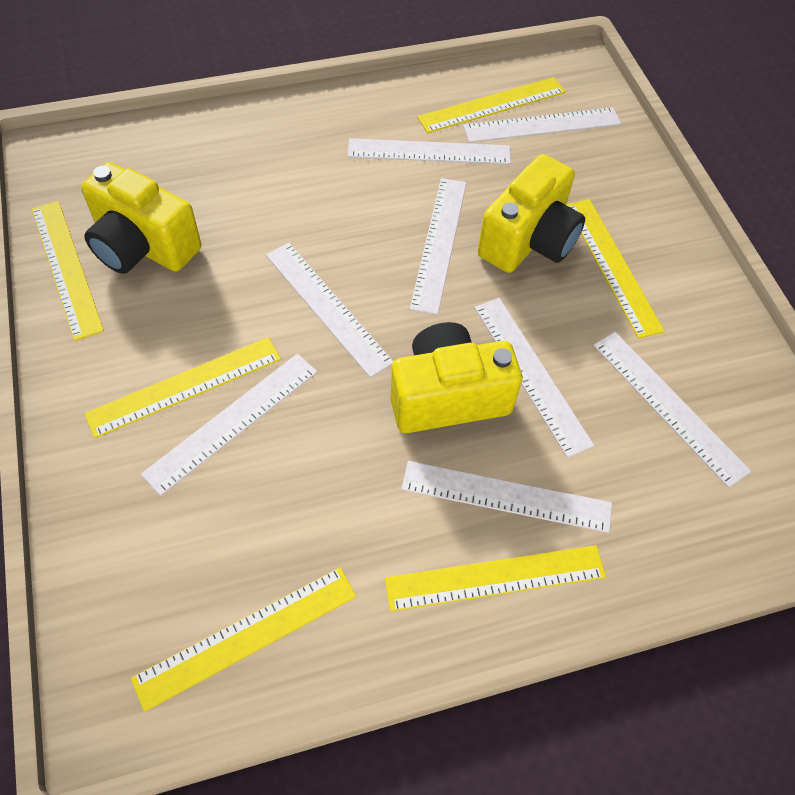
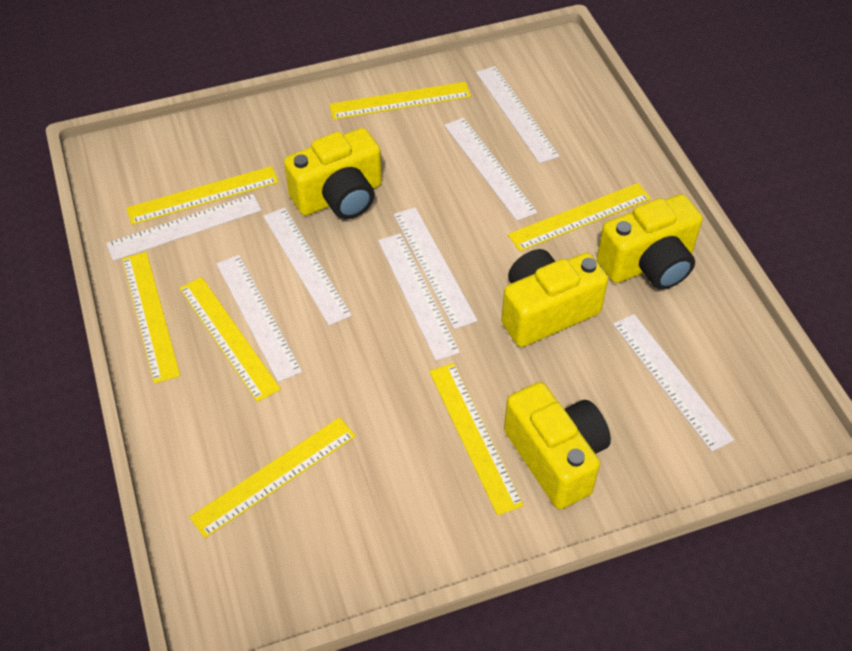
yellow camera: [81,162,201,274] [390,322,522,433] [478,154,585,273] = 3 -> [284,128,382,219] [501,249,608,347] [504,382,611,509] [597,194,703,290] = 4
yellow ruler: [32,201,104,341] [84,337,281,438] [131,567,357,712] [385,545,606,611] [417,77,566,133] [566,199,665,339] = 6 -> [122,252,180,384] [126,166,279,225] [179,277,281,402] [189,417,356,538] [329,82,471,120] [429,363,524,515] [508,183,651,251] = 7

